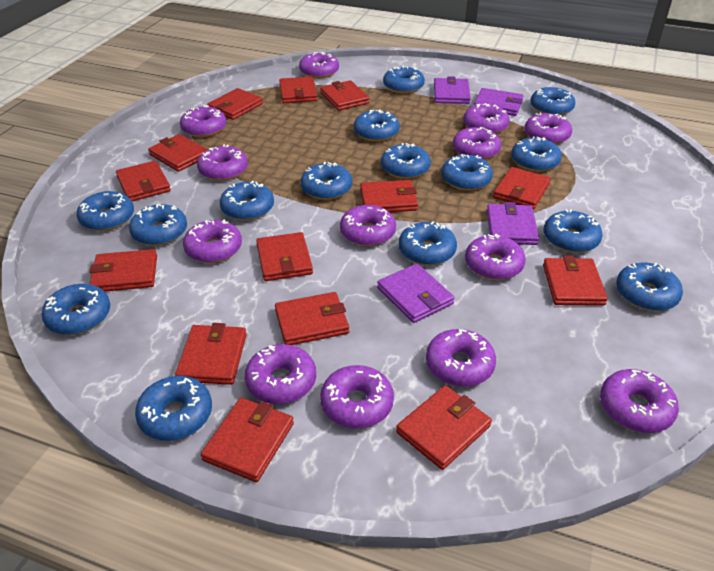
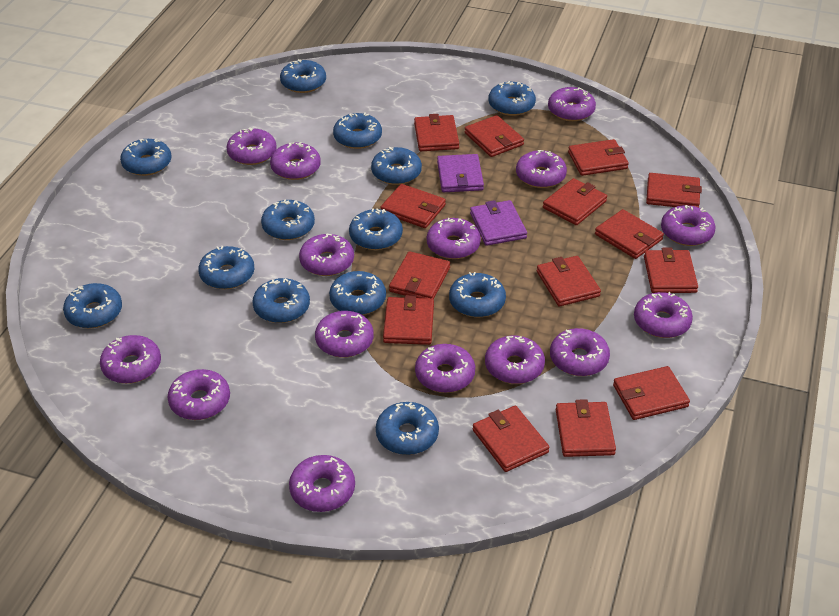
blue donut: [42,284,110,335] [77,191,134,231] [129,204,187,246] [135,376,212,441] [220,181,274,221] [301,162,352,200] [354,110,400,142] [381,143,431,179] [383,66,425,94] [399,221,457,265] [441,154,493,191] [511,136,562,172] [530,87,575,115] [543,209,603,253] [616,263,683,311] = 15 -> [63,283,122,328] [120,138,171,176] [198,246,254,289] [252,278,310,323] [261,200,315,240] [280,59,326,93] [329,271,386,315] [333,112,382,149] [349,208,403,250] [371,147,422,185] [376,402,439,455] [449,272,506,317] [488,81,536,116] = 13
purple donut: [180,105,226,137] [183,220,242,263] [197,144,248,181] [245,344,316,404] [299,52,339,78] [320,365,394,428] [340,205,396,246] [426,329,496,387] [453,127,501,160] [463,103,510,134] [465,234,526,280] [524,112,572,144] [600,369,679,433] = 13 -> [100,335,161,384] [168,369,230,420] [226,127,277,165] [270,142,321,180] [289,455,355,512] [299,234,354,276] [315,311,374,358] [415,344,475,393] [427,218,481,259] [485,336,545,384] [516,150,567,188] [548,87,596,121] [550,328,610,376] [634,292,693,338] [661,205,716,246] = 15
purple wallet: [377,264,455,323] [434,76,471,104] [474,88,524,116] [487,202,539,245] = 4 -> [437,154,484,192] [470,200,527,246] = 2

